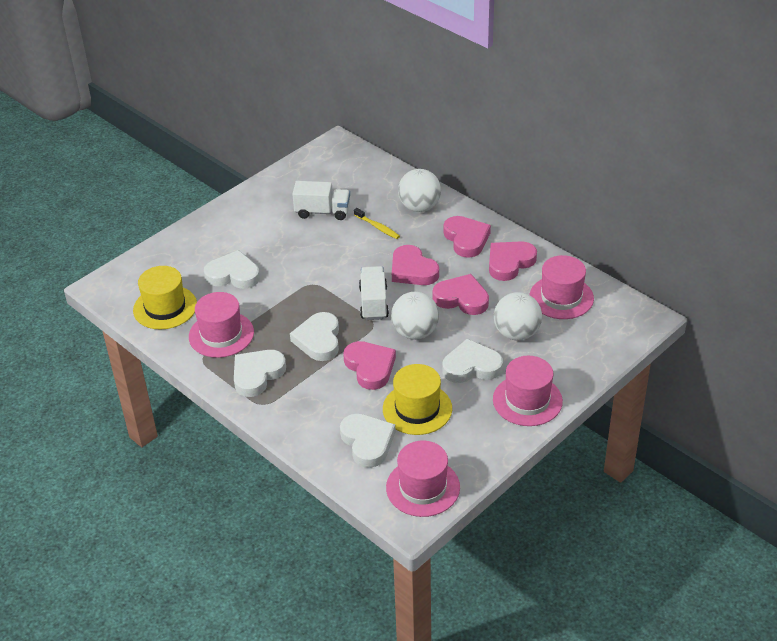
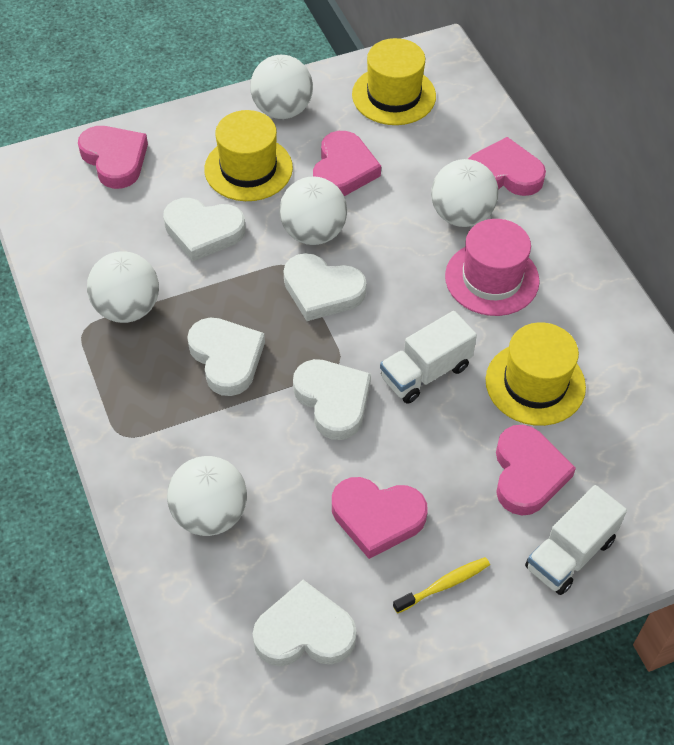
pink hat: [189,292,254,358] [386,441,460,517] [493,356,563,426] [529,255,594,319] = 4 -> [445,219,540,316] = 1
white ball: [391,292,439,340] [398,169,441,212] [494,292,542,341] = 3 -> [87,251,159,323] [167,456,247,536] [250,55,313,119] [279,177,347,245] [431,159,498,227] = 5
yellow hat: [133,266,197,330] [383,364,452,435] = 2 -> [204,110,293,201] [352,38,436,125] [486,322,586,426] = 3

